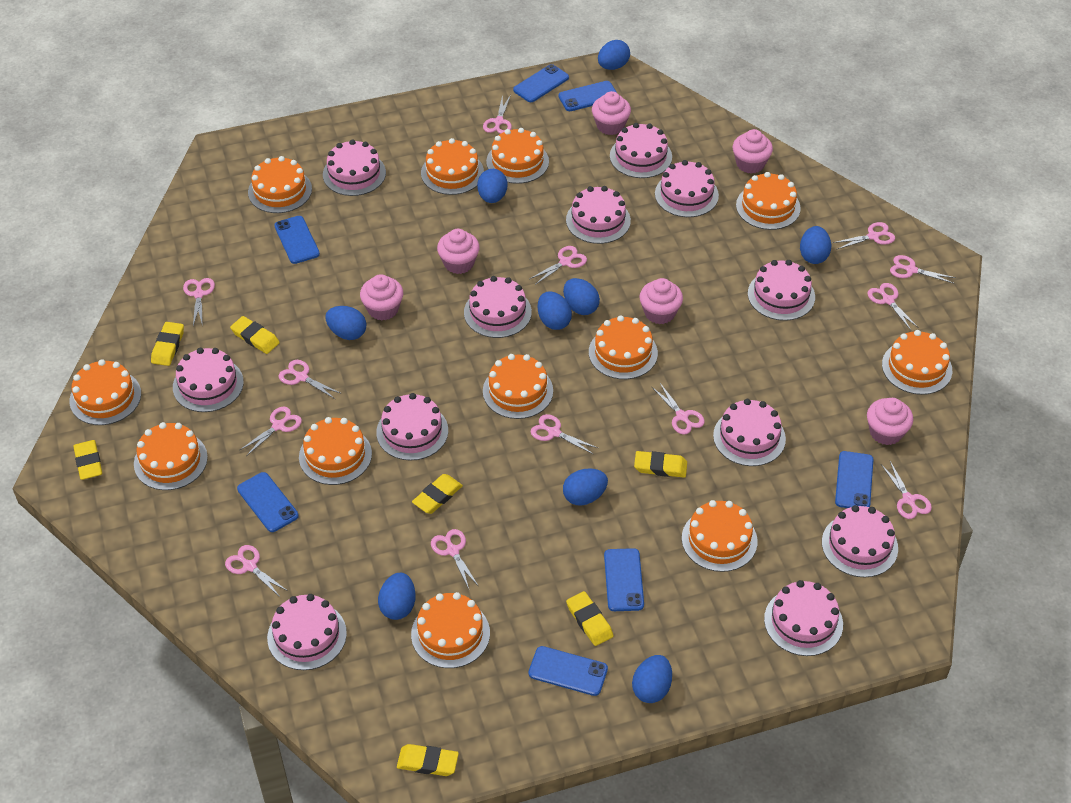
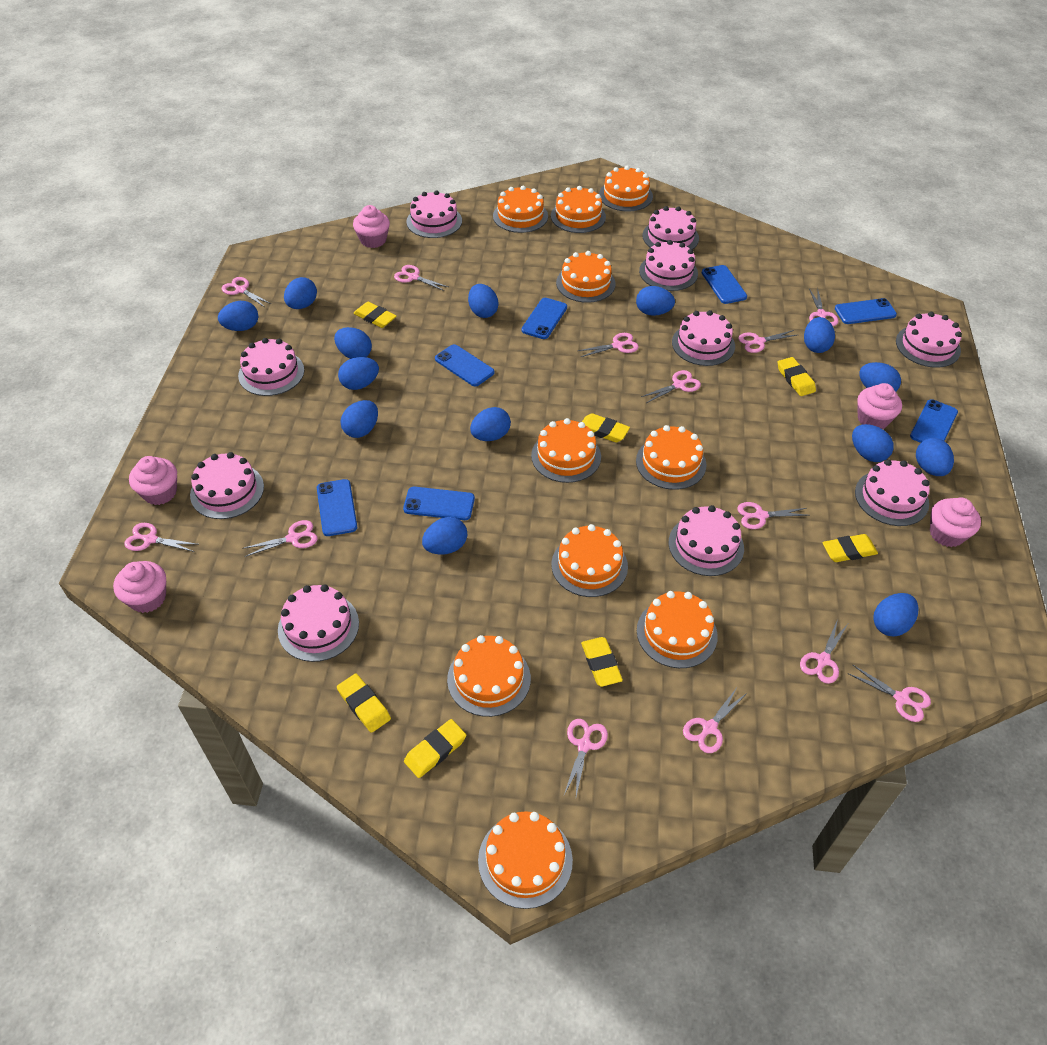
blue egg: [326,306,366,340] [378,573,416,620] [477,169,507,203] [537,291,572,330] [563,278,600,315] [563,469,608,506] [598,40,630,70] [632,655,672,703] [800,226,831,264] = 9 -> [218,301,258,331] [284,277,317,309] [334,327,372,359] [338,357,379,390] [341,400,378,438] [422,517,467,555] [468,284,498,318] [470,407,511,441] [636,286,675,316] [804,317,835,353] [852,424,894,462] [859,362,901,392] [873,593,918,637] [916,438,954,476] = 14
orange cake: [70,359,141,425] [134,422,208,490] [248,156,312,213] [299,417,372,485] [411,592,490,668] [421,138,484,195] [483,354,553,419] [486,128,549,184] [589,315,658,379] [682,500,758,572] [736,172,801,230] [882,330,952,395] = 12 -> [447,635,531,717] [478,811,573,909] [493,186,548,233] [531,418,601,483] [551,186,606,233] [551,524,628,597] [556,251,616,303] [599,166,653,212] [636,425,706,490] [637,591,718,668] = 10
pink cake: [173,348,244,412] [267,594,347,670] [323,139,386,196] [376,393,448,460] [464,276,532,338] [566,186,631,244] [610,123,672,178] [655,160,719,217] [713,399,786,466] [748,260,815,321] [764,580,843,656] [822,505,898,577] = 12 -> [190,452,264,519] [238,338,304,396] [278,584,359,662] [406,190,462,238] [639,240,698,291] [642,206,699,250] [669,505,744,576] [672,310,735,366] [855,459,930,526] [896,312,962,368] = 10
pink cupcake: [360,274,403,321] [437,229,480,274] [592,91,631,135] [640,278,683,324] [733,129,773,174] [867,398,913,445] = 6 -> [113,561,166,613] [129,456,177,505] [353,205,390,248] [857,383,902,429] [930,497,981,547] = 5

